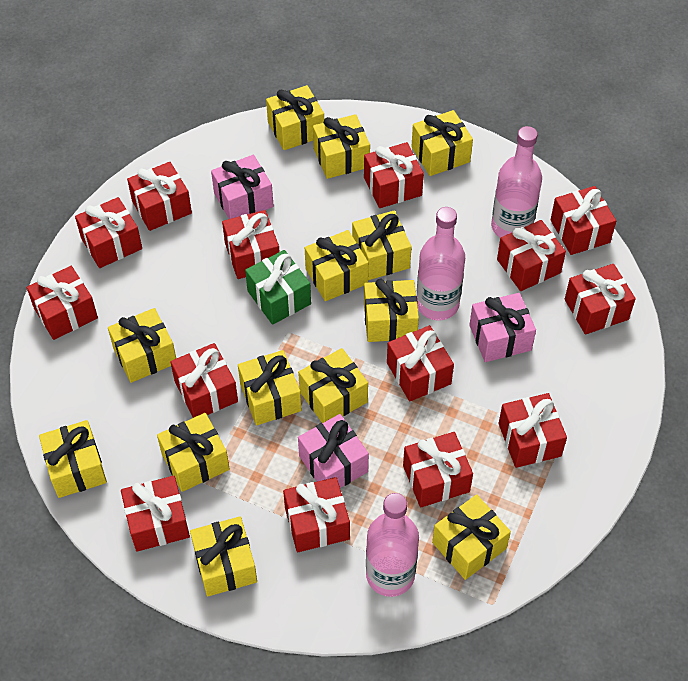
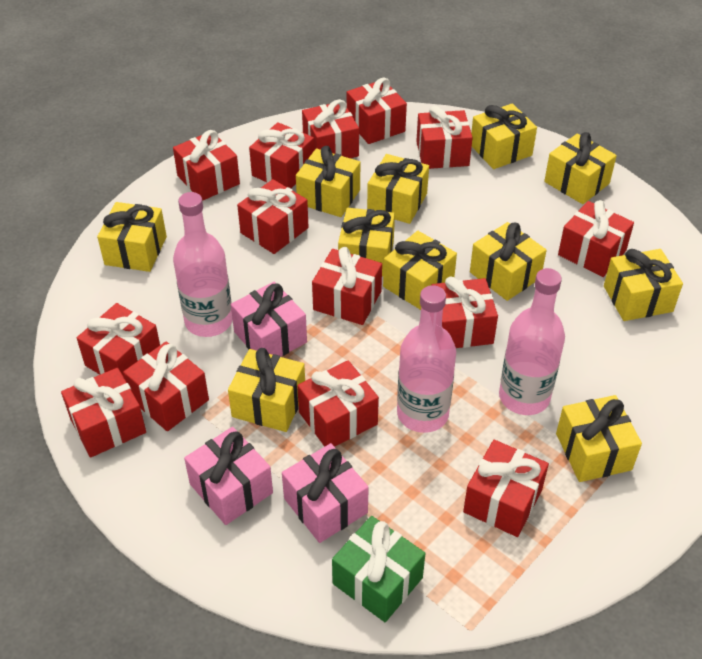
yellow gift: [39,420,107,498] [108,308,176,383] [157,413,230,492] [190,516,257,597] [238,350,302,425] [266,85,324,150] [298,348,368,423] [305,230,369,301] [313,114,370,179] [352,211,412,280] [364,279,419,342] [411,110,473,176] [432,494,511,580] = 13 -> [97,202,167,272] [228,348,305,432] [296,146,360,217] [338,208,395,276] [367,154,429,224] [383,231,457,310] [470,222,547,301] [471,103,537,169] [544,132,617,204] [556,395,642,482] [604,249,683,321] = 11

